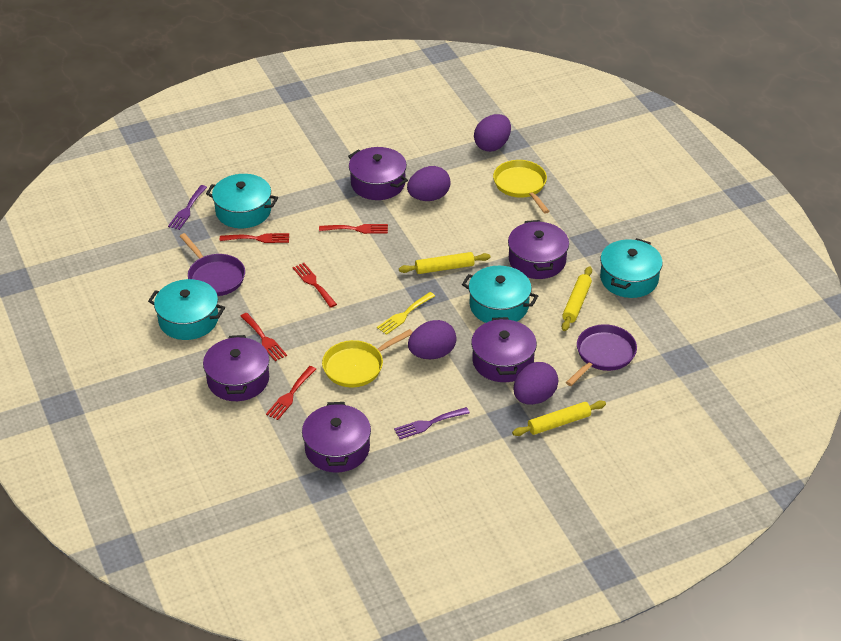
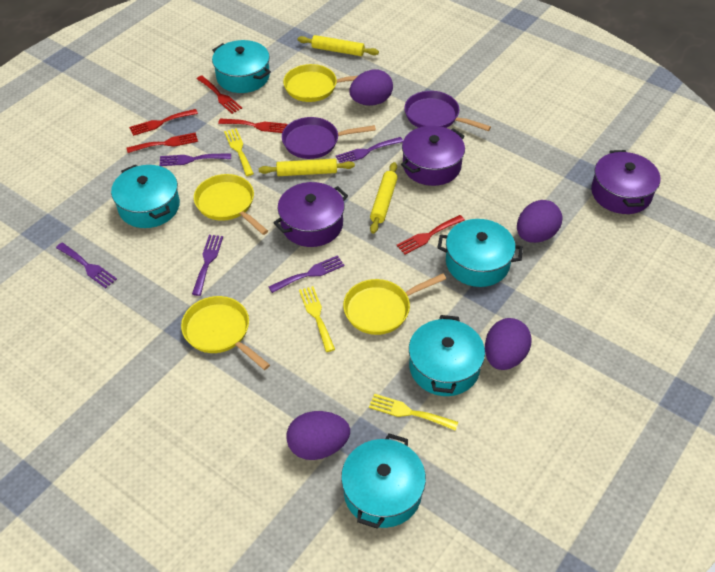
purple fork: [168,185,207,230] [394,407,470,439] = 2 -> [56,243,117,288] [159,153,231,166] [192,235,223,296] [269,255,345,293] [336,137,403,163] = 5
purple pot: [203,335,269,401] [302,402,371,473] [348,147,408,200] [471,317,537,382] [508,220,569,279] = 5 -> [273,182,348,247] [401,126,465,186] [591,150,661,214] = 3
turquoise pot: [148,279,225,340] [206,174,278,228] [462,266,538,323] [600,238,663,298] = 4 -> [111,165,180,228] [212,40,271,93] [341,434,426,529] [409,315,485,396] [437,219,523,287] = 5
yellow fork: [377,292,435,335] = 1 -> [224,128,254,176] [299,286,335,352] [369,394,458,431] = 3
yellow pan: [322,329,413,387] [493,160,549,214] = 2 -> [181,296,270,370] [194,174,268,235] [283,64,357,102] [343,273,446,335] = 4

